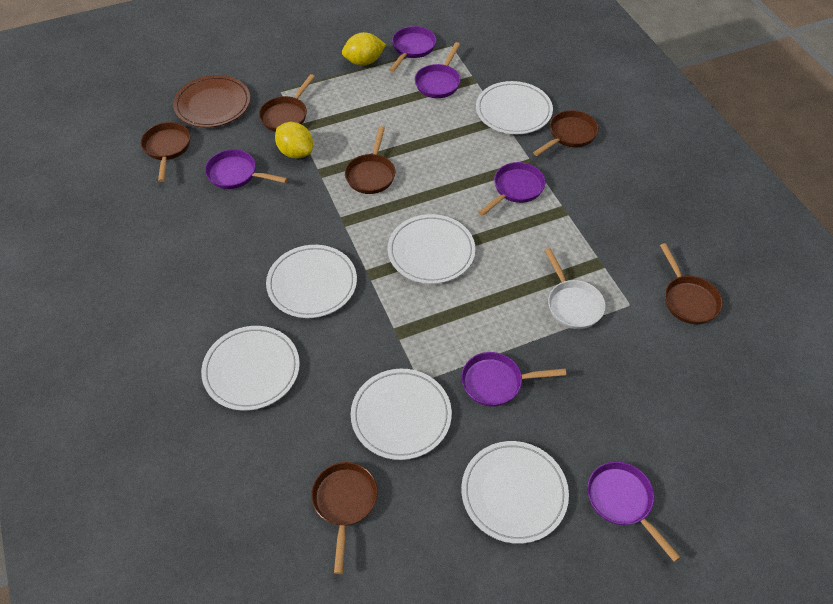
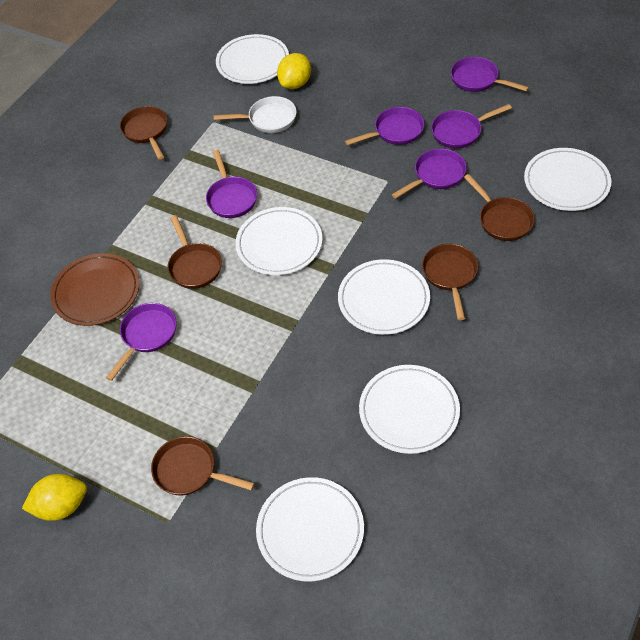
brown pan: [141,122,190,182] [259,74,315,132] [311,462,378,574] [345,126,395,194] [533,110,599,156] [660,243,723,324] = 6 -> [120,106,167,160] [151,436,255,496] [168,215,222,289] [422,244,478,320] [464,174,535,241] = 5

